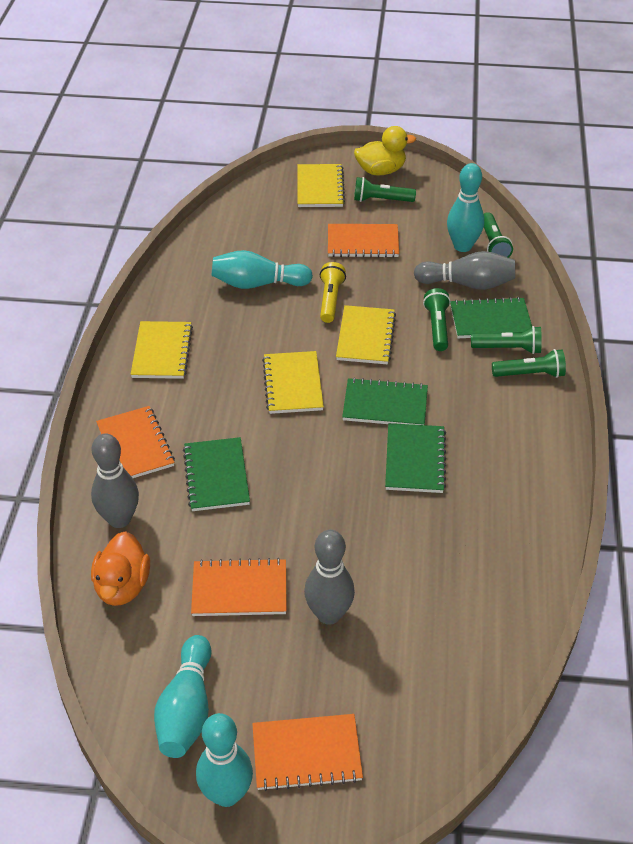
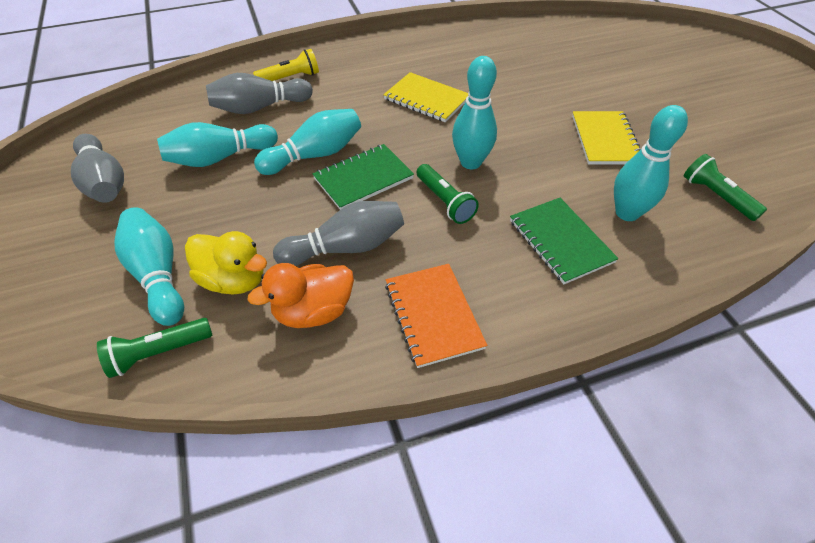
green flashlight: [354,177,416,202] [423,288,450,351] [471,326,542,354] [484,212,513,258] [492,349,566,378] = 5 -> [97,318,212,378] [416,164,479,224] [684,154,767,221] = 3
green notebook: [183,437,250,511] [342,377,428,425] [385,423,446,493] [450,297,532,338] = 4 -> [313,144,414,210] [510,198,619,284] = 2
orange notebook: [96,406,175,478] [191,558,287,616] [252,714,363,791] [328,224,399,258] = 4 -> [385,264,487,368] = 1
turquoise bowling pin: [154,635,211,758] [196,713,253,807] [212,250,313,289] [447,163,484,252] = 4 -> [114,207,184,326] [157,122,278,167] [254,109,361,175] [452,56,497,169] [614,105,688,221] = 5
yellow notebook: [130,321,193,379] [262,351,324,414] [298,164,345,207] [336,305,396,364] = 4 -> [383,72,468,122] [572,111,641,164] = 2

